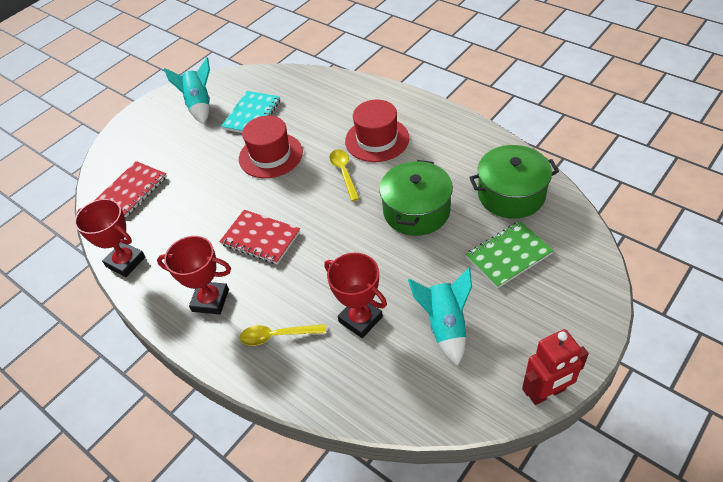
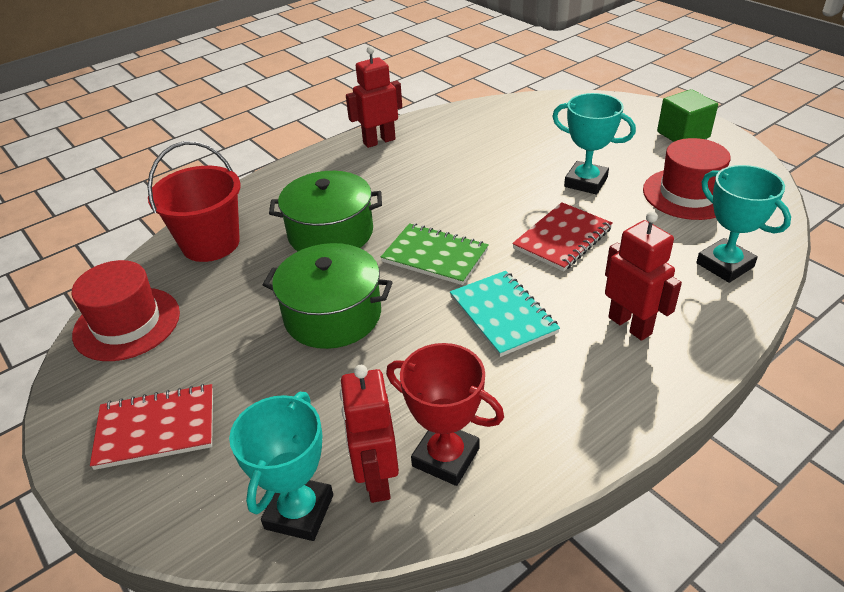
green cube: none = 0 -> [657,89,718,142] = 1
red bucket: none = 0 -> [148,141,241,262] = 1
red robot: [522,329,589,405] = 1 -> [340,365,399,503] [346,46,402,148] [605,211,682,341] = 3
red trophy: [75,199,145,277] [157,236,231,314] [324,253,387,338] = 3 -> [386,343,504,486] = 1
turquoise rocket: [164,58,210,124] [408,268,472,366] = 2 -> none = 0
turquoise trophy: none = 0 -> [229,392,333,541] [552,93,636,194] [696,165,791,283] = 3
yellow spoon: [240,324,326,346] [329,149,360,201] = 2 -> none = 0

